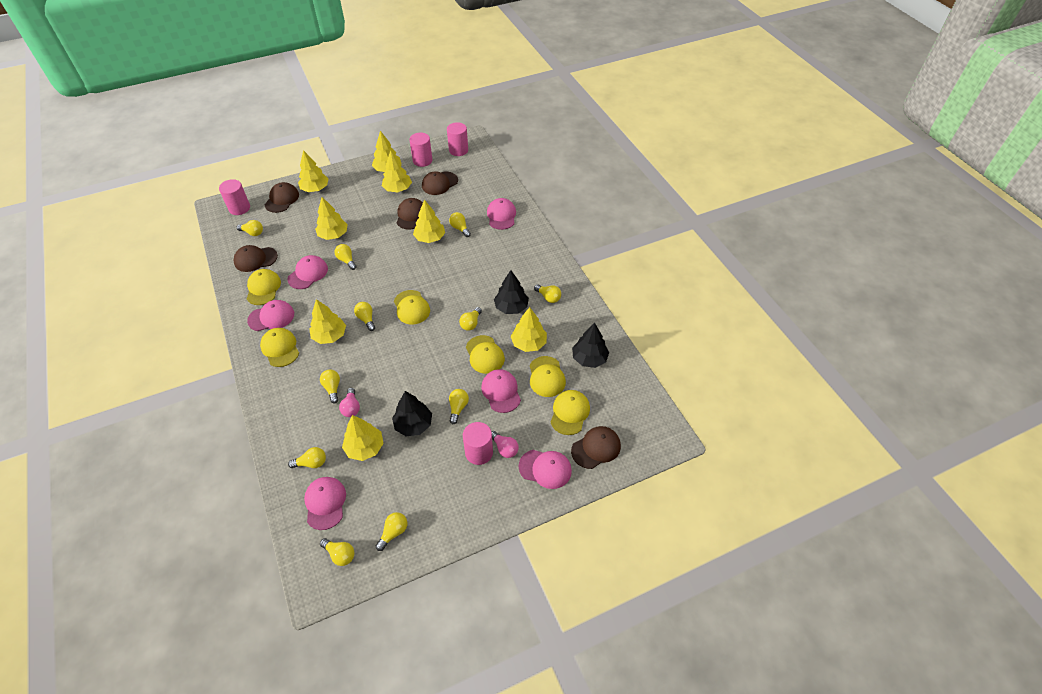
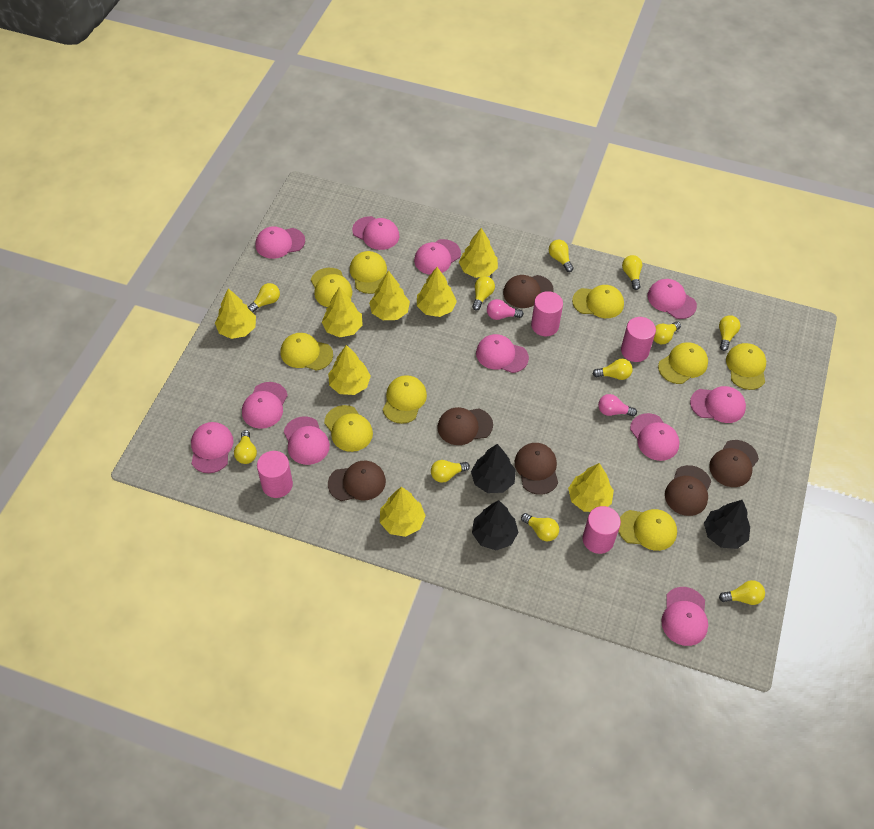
brown cap: [233,245,278,272] [264,182,299,213] [397,198,423,230] [422,171,458,195] [571,426,621,469] = 5 -> [328,461,386,501] [437,407,493,445] [503,275,554,308] [515,443,558,495] [665,465,711,516] [709,440,759,487] = 6
pink cap: [247,300,294,331] [287,255,328,289] [304,477,346,530] [481,369,521,413] [487,198,516,230] [519,450,572,489] = 6 -> [191,422,233,473] [242,382,288,429] [255,226,305,259] [284,417,330,465] [352,216,399,250] [414,239,461,275] [476,334,529,373] [630,413,680,461] [648,279,697,319] [661,587,708,646] [690,386,746,423] = 11
yellow cap: [247,269,281,305] [260,328,299,367] [394,290,430,324] [466,335,505,374] [530,356,566,397] [551,390,590,435] = 6 -> [281,333,333,371] [311,268,352,307] [324,405,373,452] [350,251,387,294] [383,375,427,424] [572,285,624,318] [618,509,677,551] [658,342,708,384] [726,343,766,390] = 9

